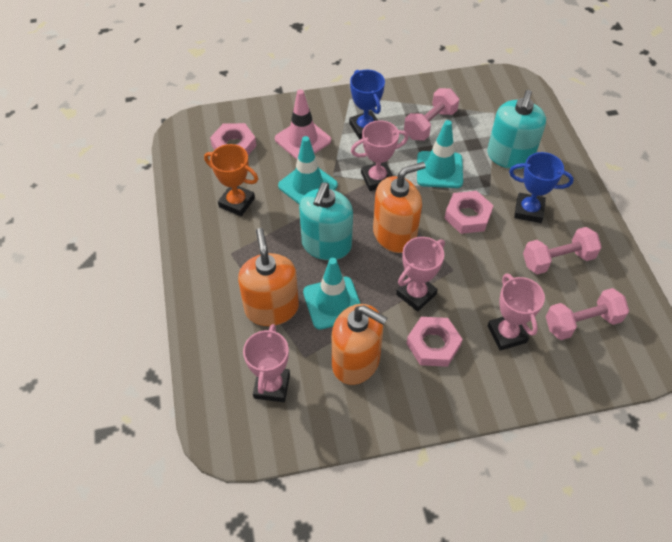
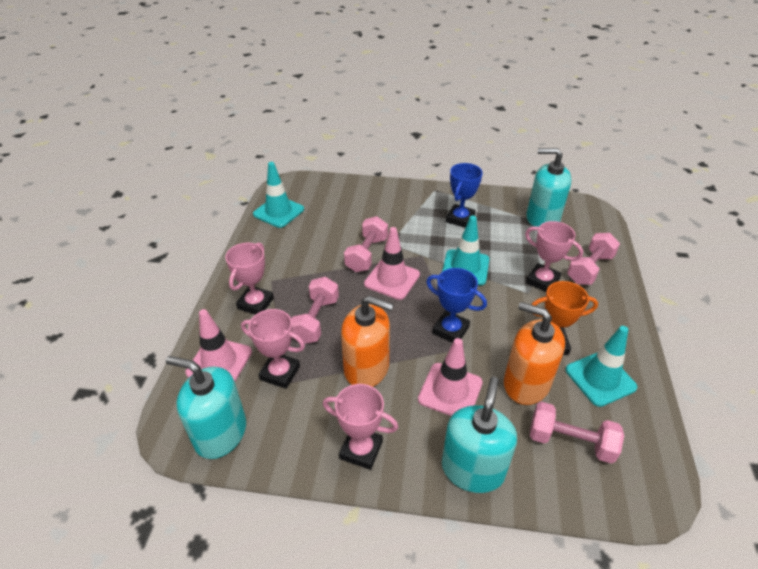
orange soap dispenser: [238,228,299,326] [332,304,387,385] [373,162,426,253] = 3 -> [341,295,394,387] [504,302,565,405] = 2
pink dumbbell: [404,88,459,141] [523,227,602,275] [546,288,629,340] = 3 -> [291,277,339,344] [344,216,388,272] [530,402,624,464] [567,233,620,285] = 4
pink nut: [210,123,256,155] [406,317,463,367] [444,191,494,234] = 3 -> none = 0
pink traffic cone: [275,89,331,160] = 1 -> [185,309,252,381] [364,227,420,300] [418,338,483,416] = 3
turquoise soap dispenser: [299,183,353,260] [487,90,546,169] = 2 -> [166,356,246,459] [442,377,517,493] [526,148,572,227] = 3

